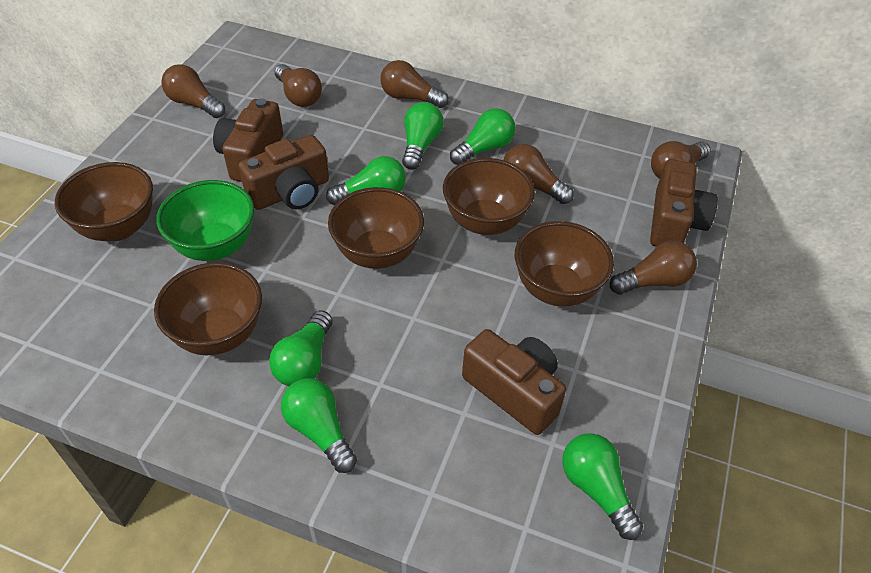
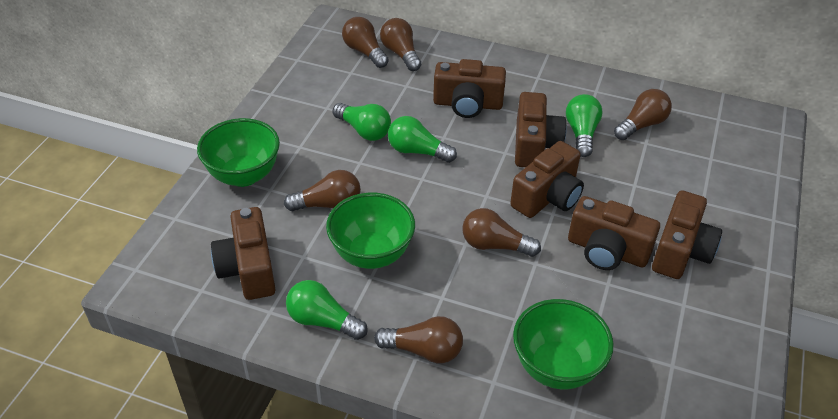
brown bowl: [55,162,153,241] [154,262,262,355] [328,187,424,269] [443,158,535,235] [515,221,614,307] = 5 -> none = 0
brown camera: [213,98,283,182] [238,135,329,210] [462,329,566,435] [650,159,718,247] = 4 -> [211,207,276,300] [433,59,506,118] [510,141,584,218] [515,92,567,167] [568,196,660,270] [652,190,722,279] = 6
green bowl: [156,180,254,261] = 1 -> [197,118,280,187] [326,193,415,269] [513,299,614,389] = 3
green light bulb: [269,310,333,386] [281,378,357,473] [326,156,406,205] [402,102,444,170] [450,108,515,165] [562,433,643,540] = 6 -> [286,280,368,340] [332,103,391,141] [388,116,457,163] [566,94,603,157] = 4

